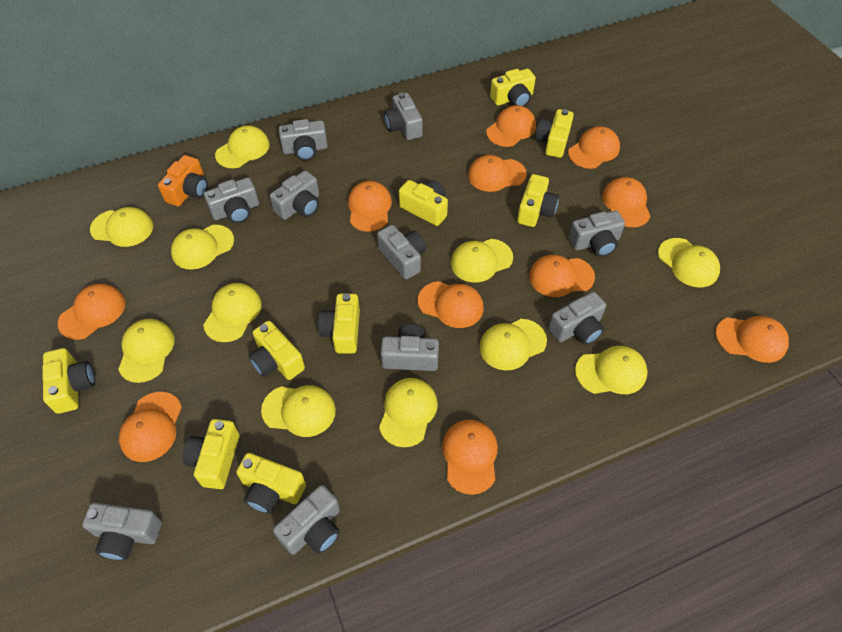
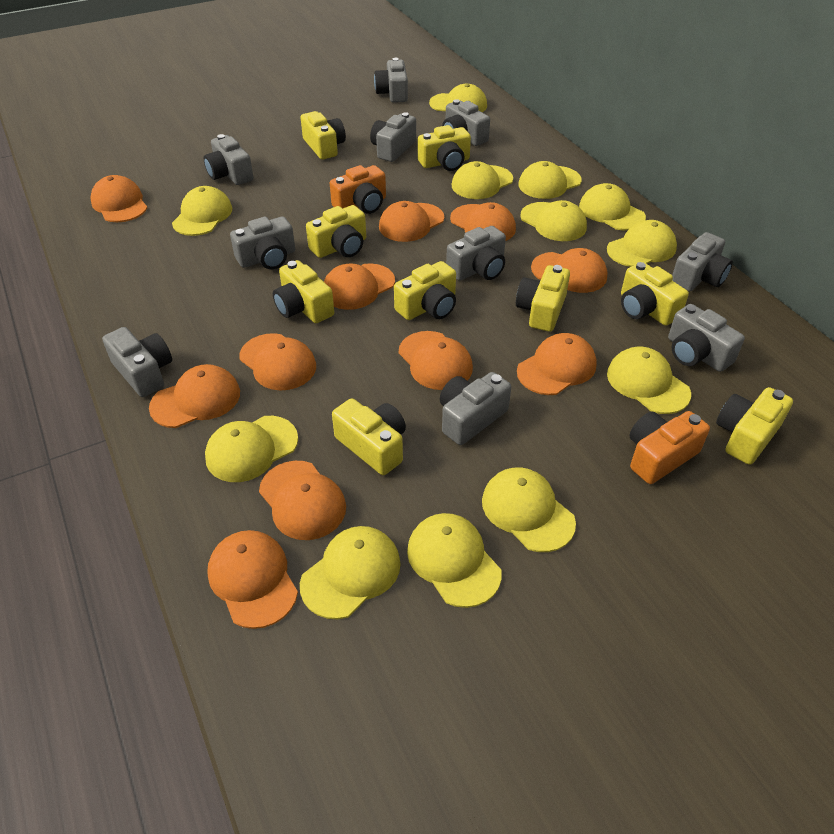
orange camera: [158,155,208,207] = 1 -> [330,165,386,214] [629,411,710,484] = 2
yellow cap: [90,207,153,247] [118,319,175,383] [171,225,234,269] [203,283,262,342] [215,125,270,168] [261,385,336,437] [379,378,438,447] [451,239,513,283] [479,319,547,371] [575,346,648,394] [658,238,720,287] = 11 -> [172,186,232,236] [205,416,298,482] [300,526,401,619] [407,513,502,608] [429,84,487,112] [451,161,513,199] [482,468,576,552] [518,161,582,199] [520,200,587,241] [579,183,646,230] [607,220,677,267] [607,347,691,414] = 12

